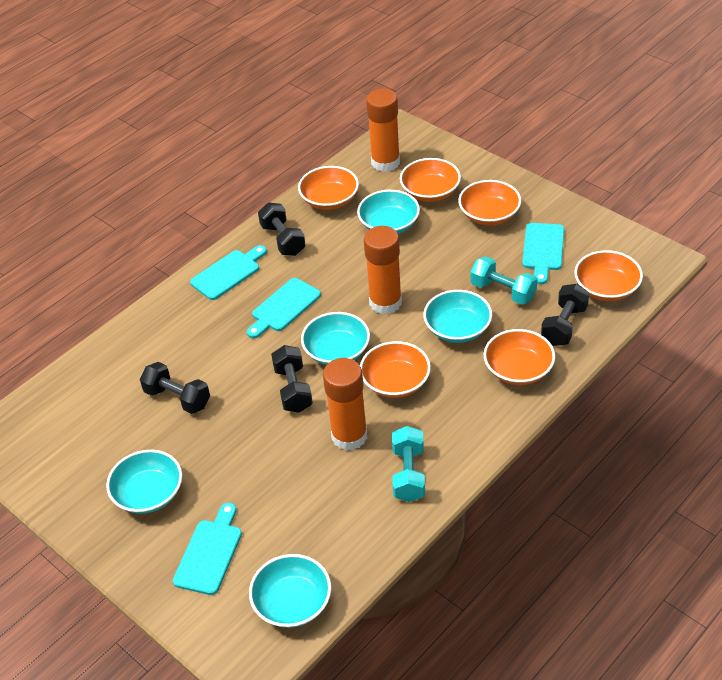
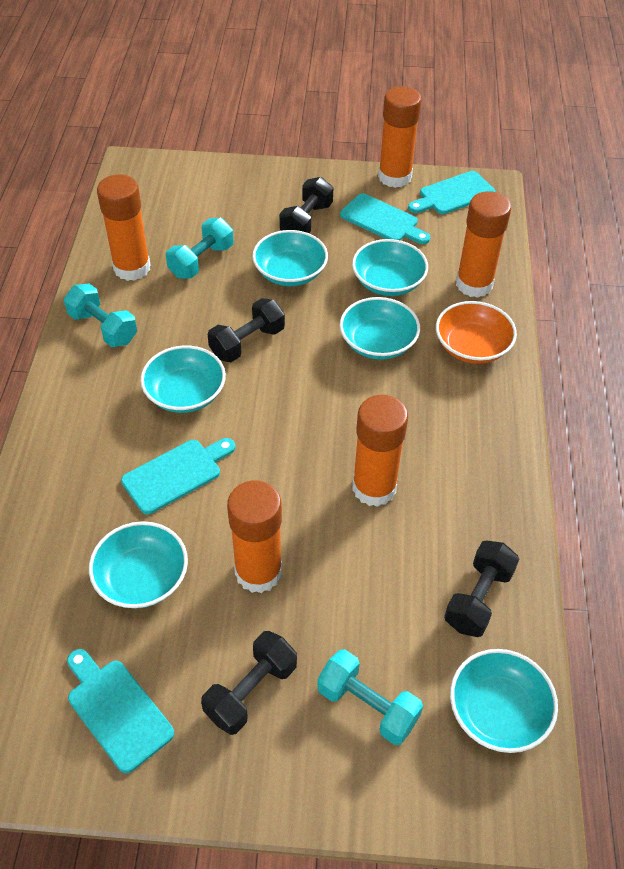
orange bowl: [298,166,359,210] [360,341,431,398] [400,158,461,202] [458,180,521,225] [484,329,555,385] [575,250,643,301] = 6 -> [436,301,517,364] = 1
orange glue stick: [323,358,367,451] [364,226,402,314] [366,89,400,172] = 3 -> [97,174,151,281] [227,480,282,593] [352,395,408,507] [378,86,422,188] [456,191,511,298] = 5
turquoise bowl: [106,450,182,514] [249,554,331,628] [301,312,370,365] [357,190,420,234] [423,290,492,343] = 5 -> [89,521,188,609] [141,346,226,413] [252,230,328,286] [340,297,420,360] [352,239,428,296] [450,649,558,753] = 6
turquoise dumbbell: [392,426,425,502] [470,257,538,305] = 2 -> [64,284,137,347] [166,218,234,279] [317,649,423,745] = 3

